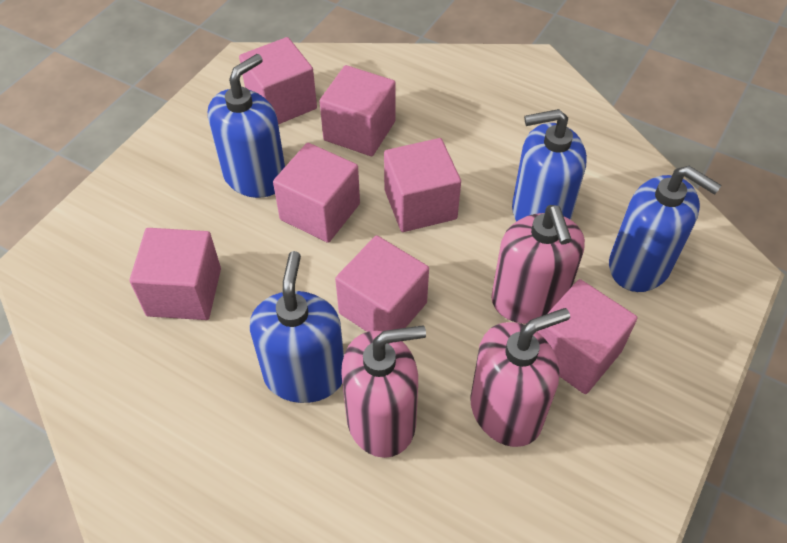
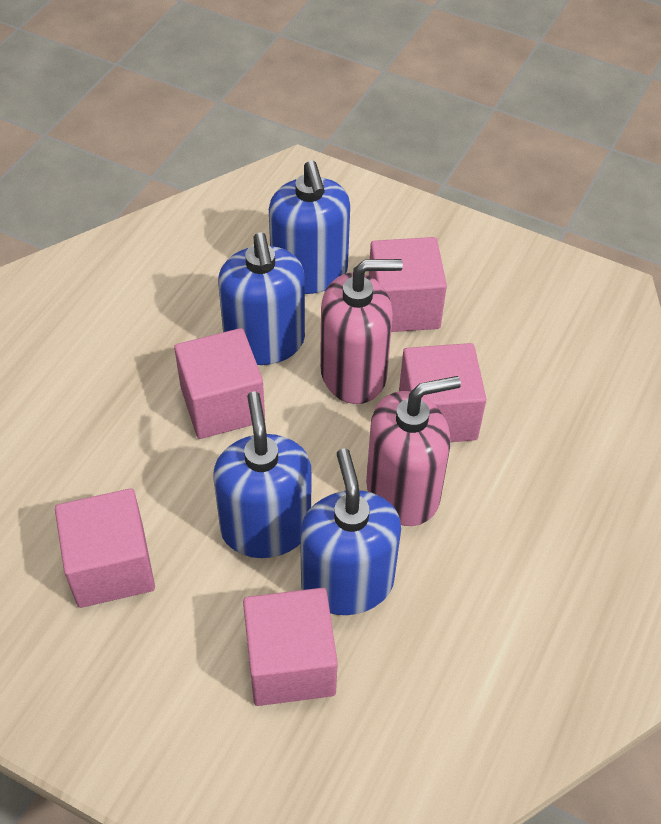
pink cube: [130,228,221,320] [239,37,317,124] [273,143,360,243] [320,65,396,156] [335,235,429,332] [384,138,461,232] [537,279,637,394] = 7 -> [55,489,155,608] [174,328,265,439] [243,588,338,706] [369,237,447,332] [399,343,486,442] = 5
pink soap dispenser: [341,325,426,458] [470,308,570,447] [491,205,585,324] = 3 -> [320,259,403,404] [366,376,461,526] = 2

